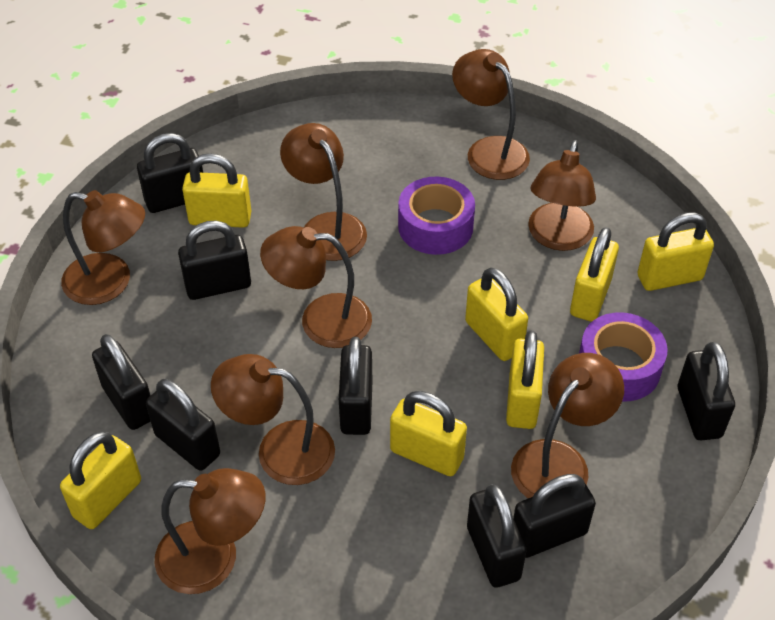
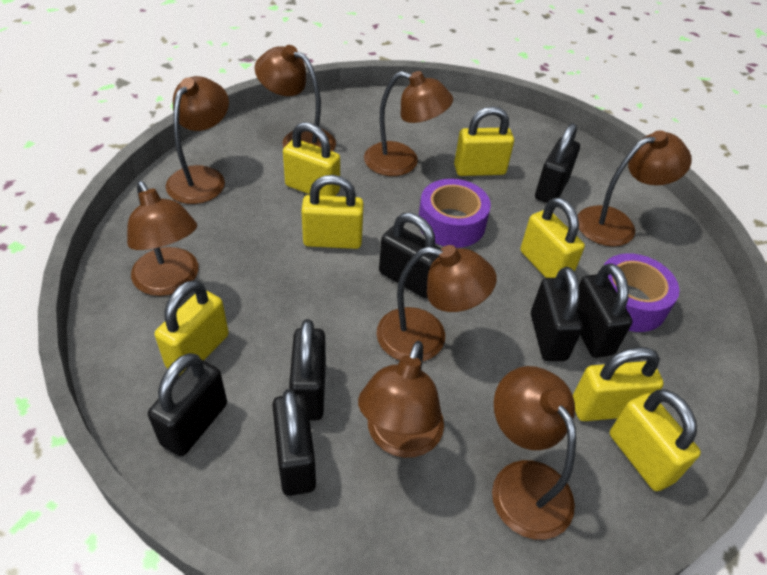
black padlock: [92,334,151,430] [137,133,203,213] [146,379,220,471] [178,221,251,300] [339,337,372,435] [467,484,527,588] [513,474,596,558] [678,342,735,441] = 8 -> [148,353,227,456] [272,389,316,496] [289,319,326,420] [379,212,441,298] [531,267,583,361] [535,123,580,203] [577,263,632,358] = 7

